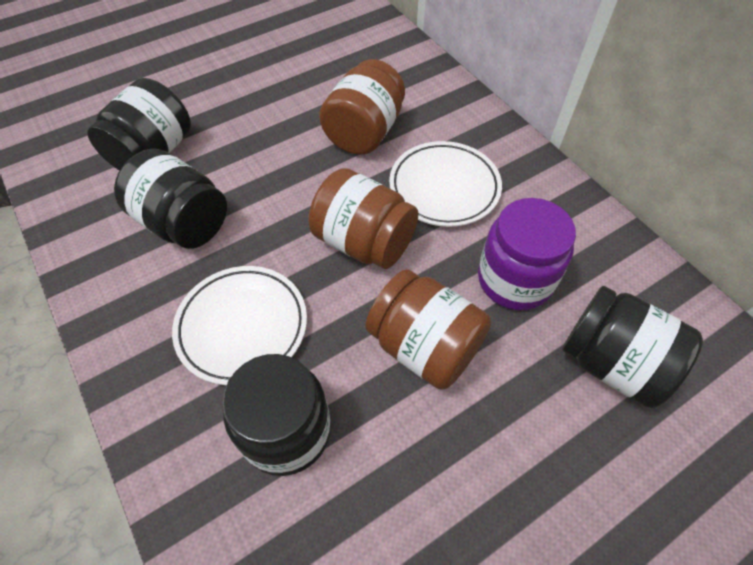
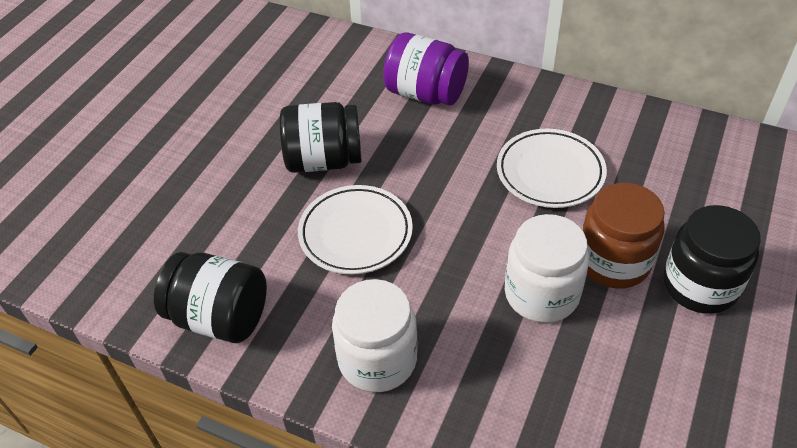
black jar: [87,78,191,171] [114,149,227,249] [222,354,331,476] [562,286,703,408] = 4 -> [154,252,267,343] [280,102,362,173] [663,205,761,314] = 3
brown jar: [308,168,419,269] [319,59,405,155] [365,269,491,390] = 3 -> [582,183,665,289] = 1
white jar: none = 0 -> [332,279,417,392] [505,214,589,323] = 2

